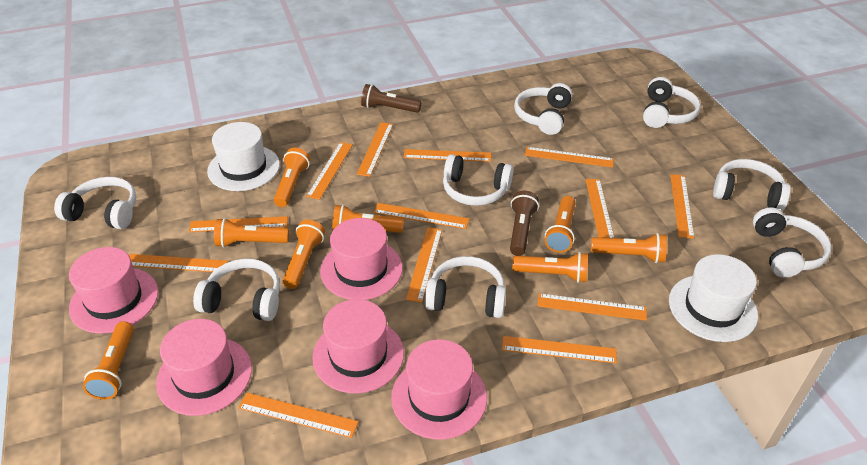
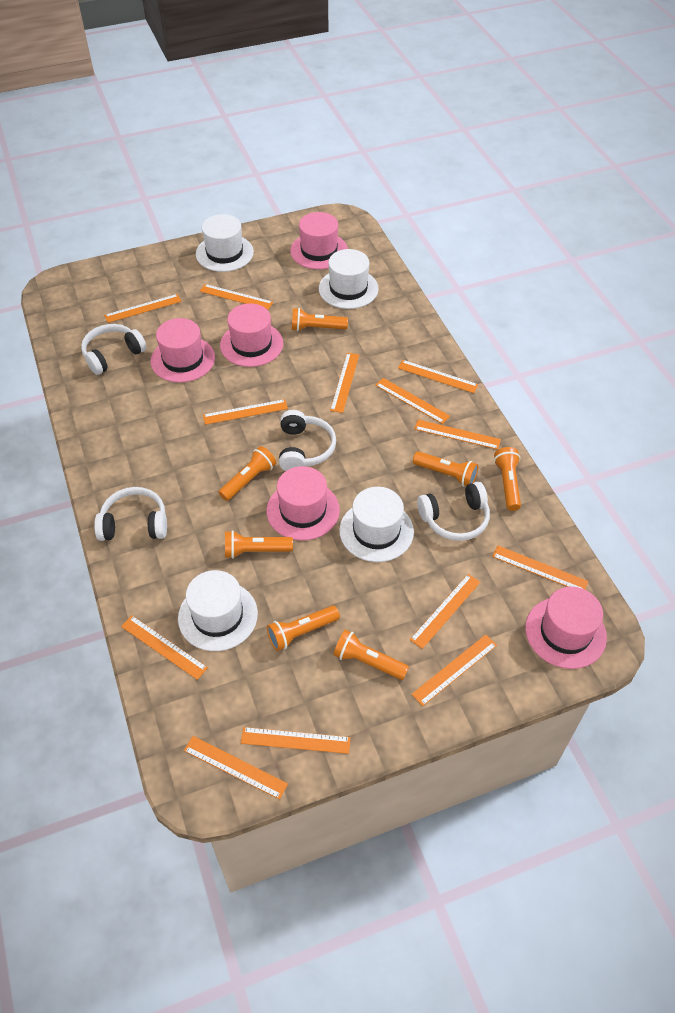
brown flashlight: [361,84,422,113] [510,191,539,256] = 2 -> none = 0
orange flashlight: [83,321,134,400] [214,218,289,248] [274,148,310,207] [283,220,325,289] [332,205,404,233] [512,252,588,283] [545,196,576,253] [591,233,667,263] = 8 -> [219,446,276,501] [225,530,293,559] [267,605,340,651] [292,308,348,331] [333,630,409,680] [413,451,478,486] [494,447,521,511] = 7
white hat: [207,122,280,191] [669,254,758,342] = 2 -> [178,570,258,651] [196,214,254,272] [319,249,379,309] [339,487,414,562] = 4
white headphones: [54,177,136,229] [193,259,280,321] [425,256,506,318] [443,154,513,206] [514,83,572,135] [643,77,701,128] [713,159,791,211] [753,207,831,278] = 8 -> [81,324,147,375] [94,487,167,541] [279,410,336,471] [417,482,490,541] = 4

